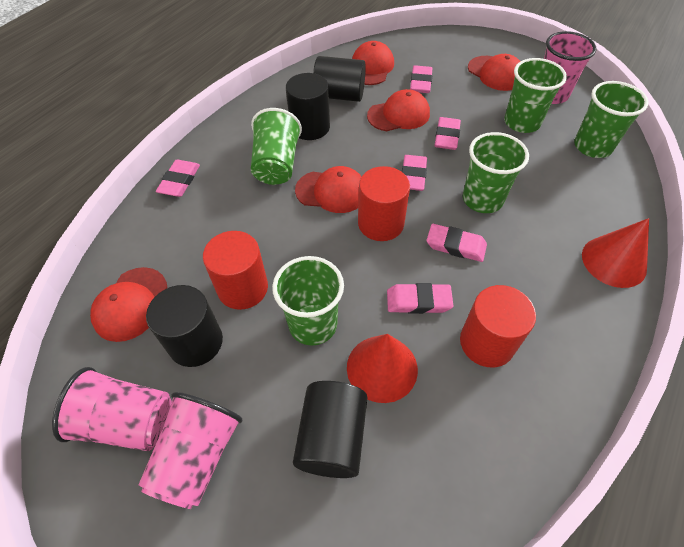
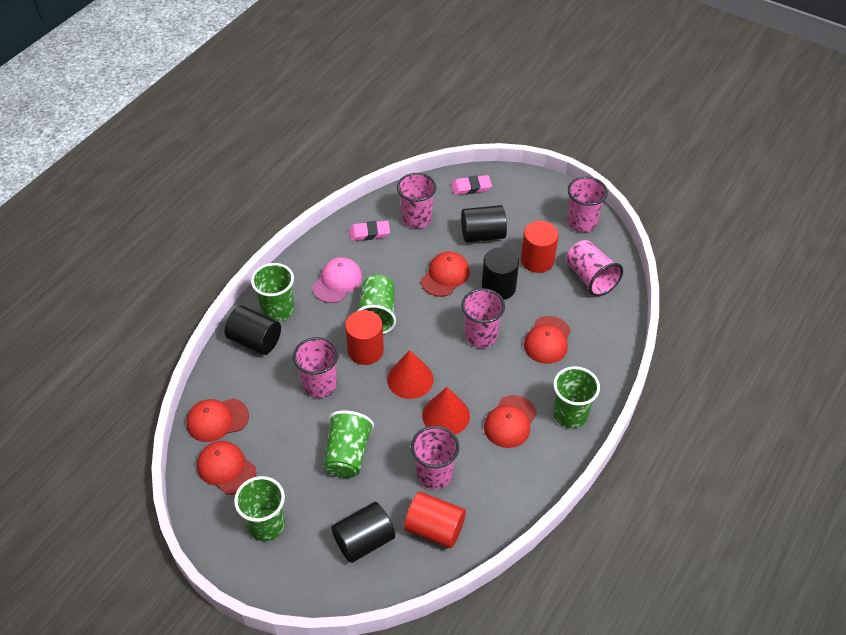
pink cap: none = 0 -> [313,257,362,303] = 1
pink cup: [52,367,172,451] [138,392,242,509] [544,31,597,104] = 3 -> [293,337,339,398] [397,173,437,229] [411,426,459,489] [462,288,505,348] [566,240,623,296] [567,176,608,232] = 6
pink eraser: [156,160,200,197] [387,283,454,314] [402,155,427,191] [410,65,433,93] [426,224,487,262] [434,117,461,150] = 6 -> [349,221,390,241] [451,175,492,195] = 2

